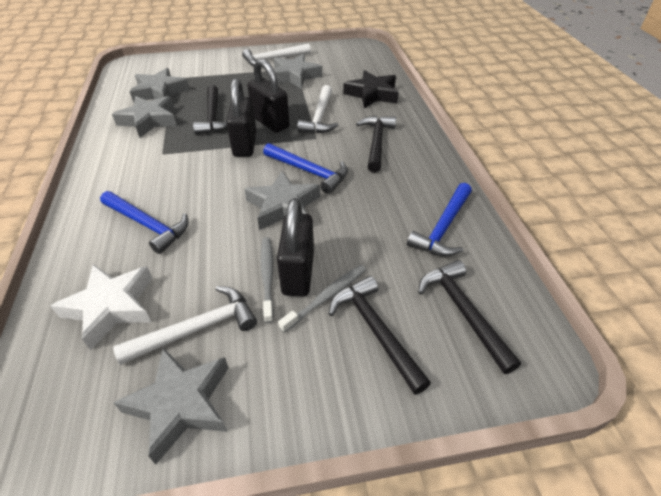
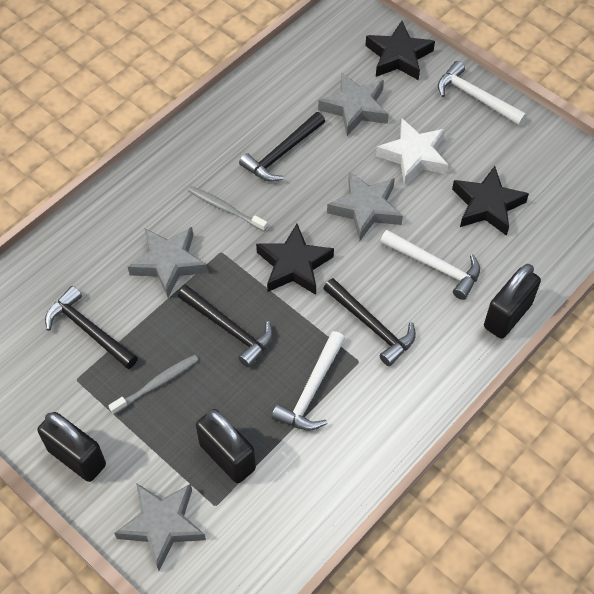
black star: [343,70,399,108] = 1 -> [256,224,334,295] [365,21,435,80] [452,166,529,236] = 3
blue hammer: [100,191,189,254] [263,143,348,194] [407,183,472,257] = 3 -> none = 0
grey star: [112,96,177,138] [113,348,229,464] [129,68,189,103] [244,171,320,230] [274,54,322,89] = 5 -> [114,483,206,571] [128,227,208,298] [318,72,389,136] [327,171,403,241] = 4

